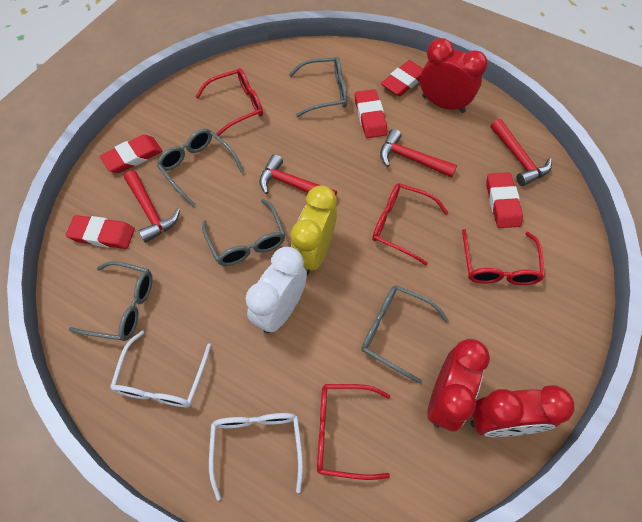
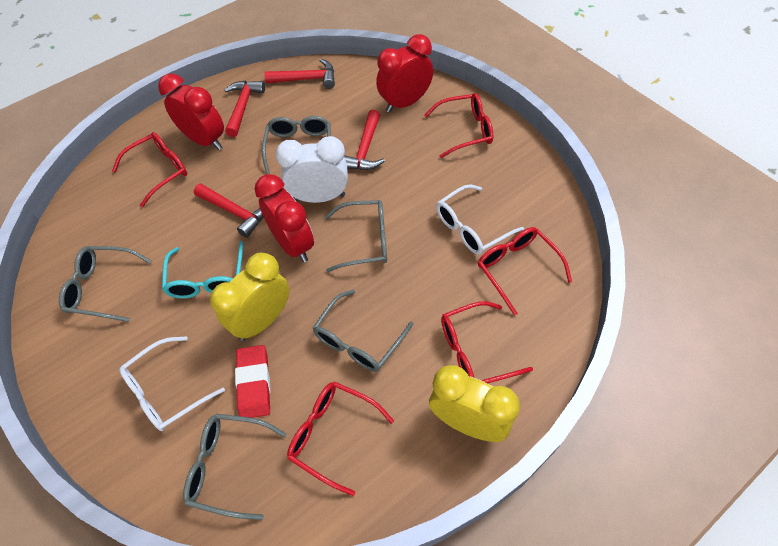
red eraser: [66,215,135,249] [100,135,162,173] [355,89,387,138] [381,60,423,96] [486,172,523,228] = 5 -> [235,345,270,418] = 1
red glasses: [195,68,263,136] [317,384,390,480] [372,183,449,266] [462,229,545,285] = 4 -> [112,132,187,207] [287,381,394,496] [424,93,493,158] [441,301,533,383] [478,227,572,316] = 5
turquoise glasses: none = 0 -> [162,241,243,299] = 1
yellow clock: [290,185,337,275] = 1 -> [210,253,289,341] [429,365,520,442] = 2

